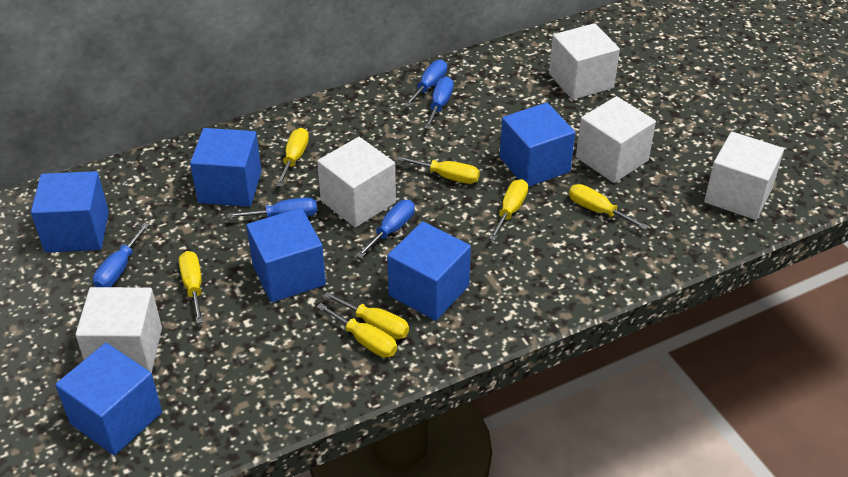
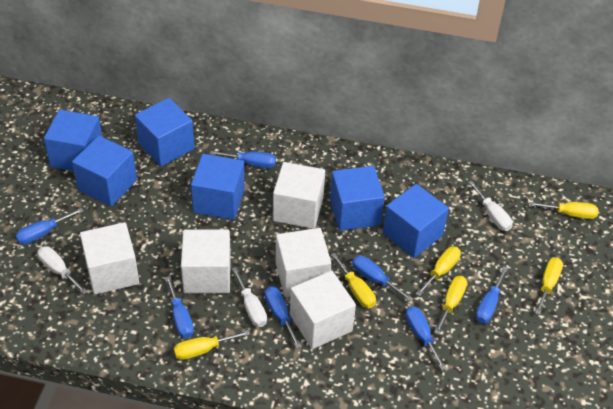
blue screwdriver: [93,223,150,287] [228,197,317,218] [356,200,415,258] [404,60,447,107] [425,77,454,129] = 5 -> [15,208,84,245] [165,276,194,338] [210,151,276,168] [265,287,302,349] [352,256,413,302] [406,306,447,371] [476,266,508,323] = 7
white screwdriver: none = 0 -> [38,246,88,294] [232,267,267,327] [468,181,513,231] = 3
yellow screwdriver: [179,251,203,324] [276,128,309,187] [317,303,397,358] [324,292,409,339] [397,156,480,184] [489,179,528,241] [569,184,649,230] = 7 -> [174,330,250,360] [331,253,376,308] [415,247,461,297] [434,276,467,335] [529,202,599,219] [535,258,563,315] = 6

